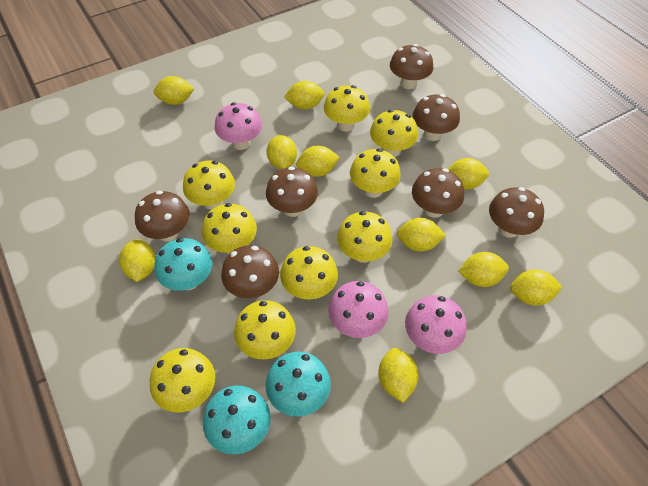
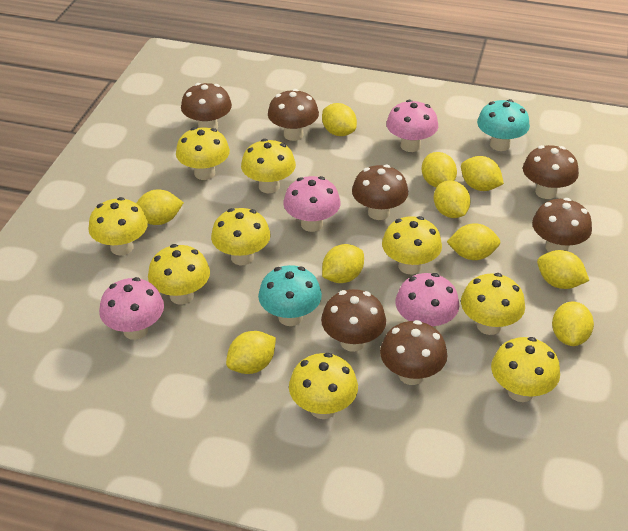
pink mushroom: [215,103,262,150] [328,281,389,338] [405,295,467,354] = 3 -> [99,277,164,340] [284,176,341,232] [386,100,438,152] [395,273,459,329] = 4
turquoise mushroom: [154,238,212,291] [203,385,271,454] [266,352,331,417] = 3 -> [258,265,322,326] [477,99,530,151] = 2

